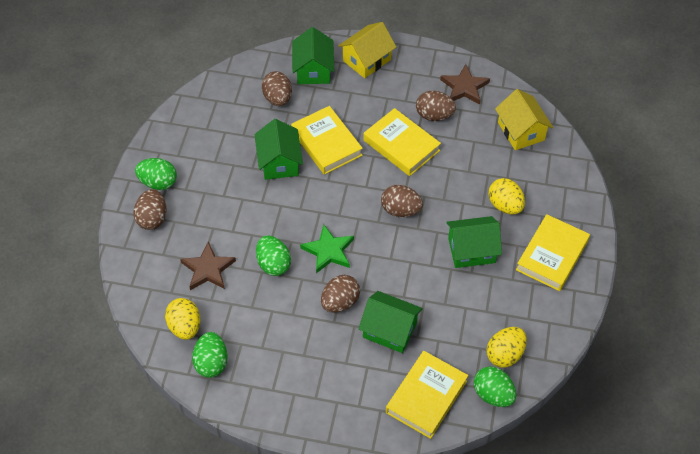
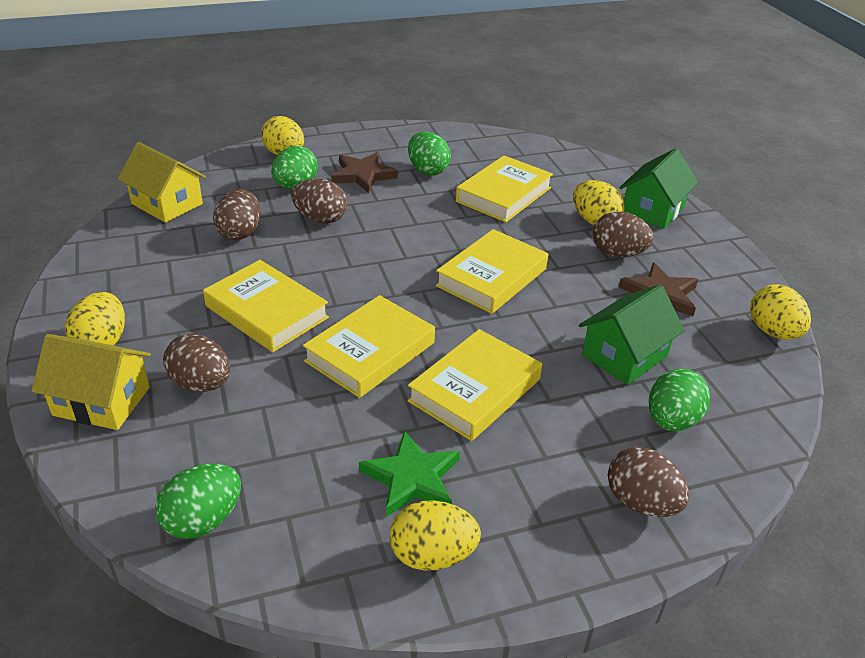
green house: [255,119,303,180] [292,27,334,84] [358,291,423,353] [446,216,502,268] = 4 -> [579,285,685,385] [619,148,698,229] = 2
yellow book: [291,106,363,175] [364,108,441,176] [386,351,468,439] [516,214,590,291] = 4 -> [203,260,329,352] [303,295,435,398] [408,329,542,441] [436,229,548,314] [456,155,553,222] = 5
yellow egg: [165,298,200,340] [486,327,527,368] [488,178,525,215] = 3 -> [65,292,125,346] [261,116,304,155] [390,500,481,571] [573,180,624,225] [750,285,811,340] = 5

